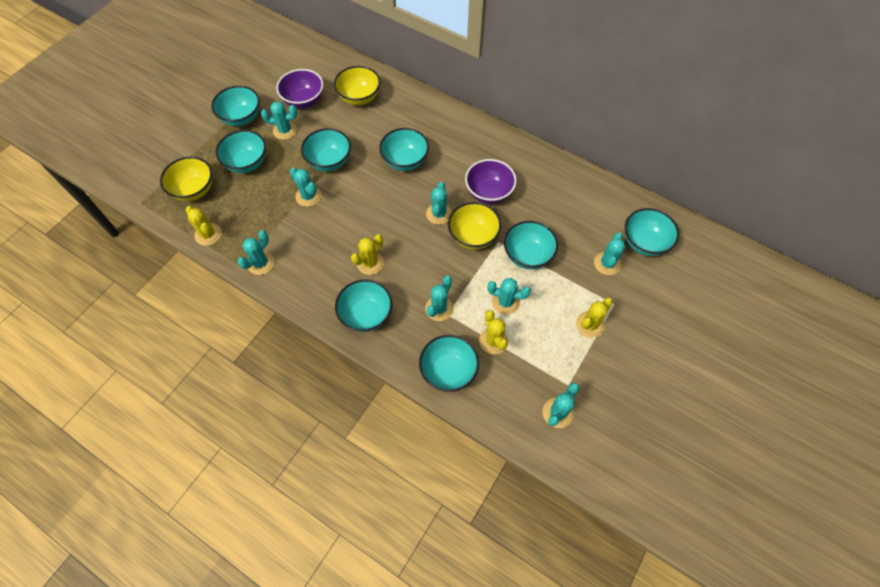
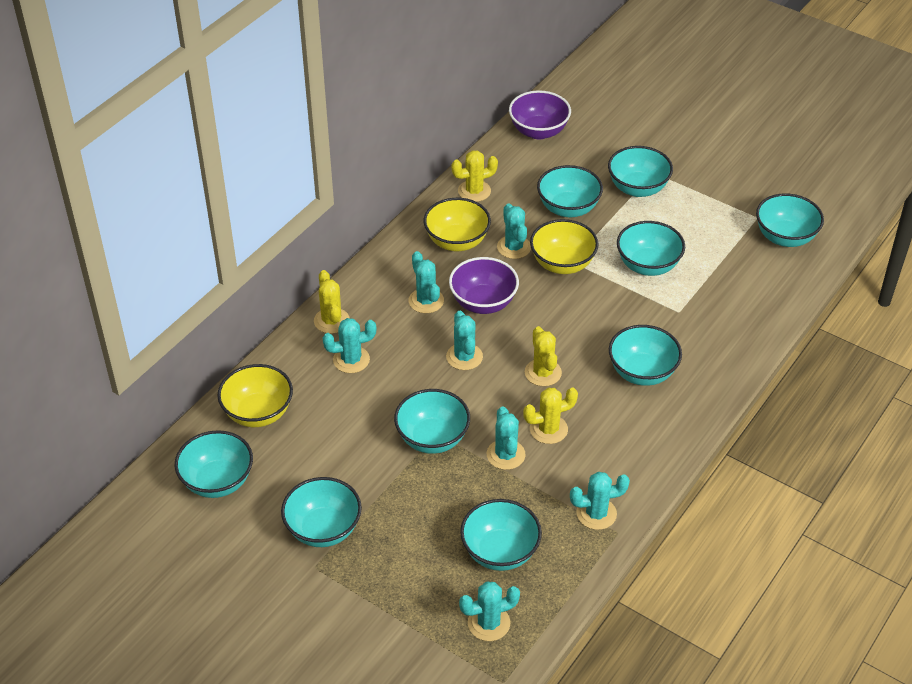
turquoise bowl: [211,86,260,126] [216,130,266,173] [301,128,351,171] [335,279,392,332] [379,128,429,171] [419,335,479,392] [504,221,558,269] [625,208,679,256] = 8 -> [175,430,253,498] [281,477,362,547] [394,389,470,454] [460,499,542,571] [537,165,603,217] [608,146,673,197] [609,325,682,386] [617,221,685,276] [756,193,824,247] = 9
turquoise cactus: [238,230,275,275] [261,101,297,140] [290,167,321,207] [425,276,454,321] [426,182,452,225] [487,278,531,315] [542,383,579,428] [594,232,625,275] = 8 -> [322,318,376,373] [409,251,444,313] [446,311,483,370] [459,582,520,641] [487,407,526,470] [497,203,531,259] [570,472,630,530] = 7

